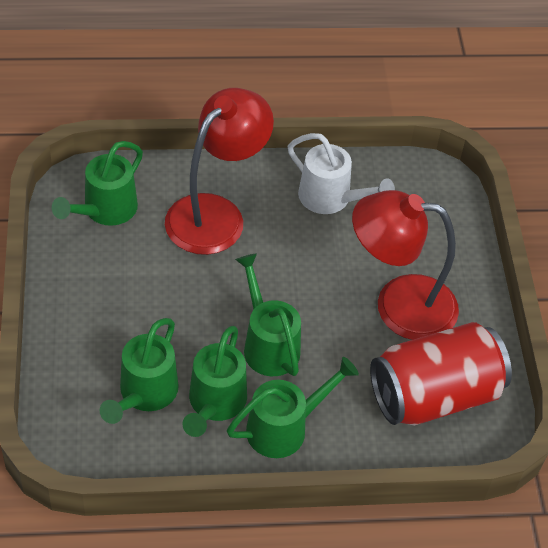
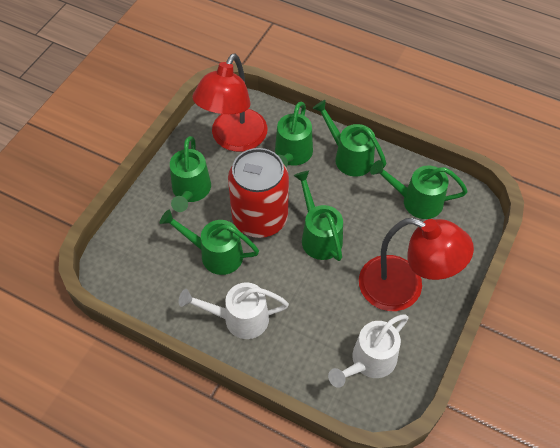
green watering can: [52,141,143,226] [100,318,179,424] [182,326,247,437] [227,357,359,458] [235,253,301,376] = 5 -> [160,209,259,275] [170,136,211,212] [275,102,313,168] [294,171,343,261] [312,100,386,177] [370,160,468,219] = 6
white watering can: [288,133,395,214] = 1 -> [179,282,289,339] [328,314,409,388] = 2

